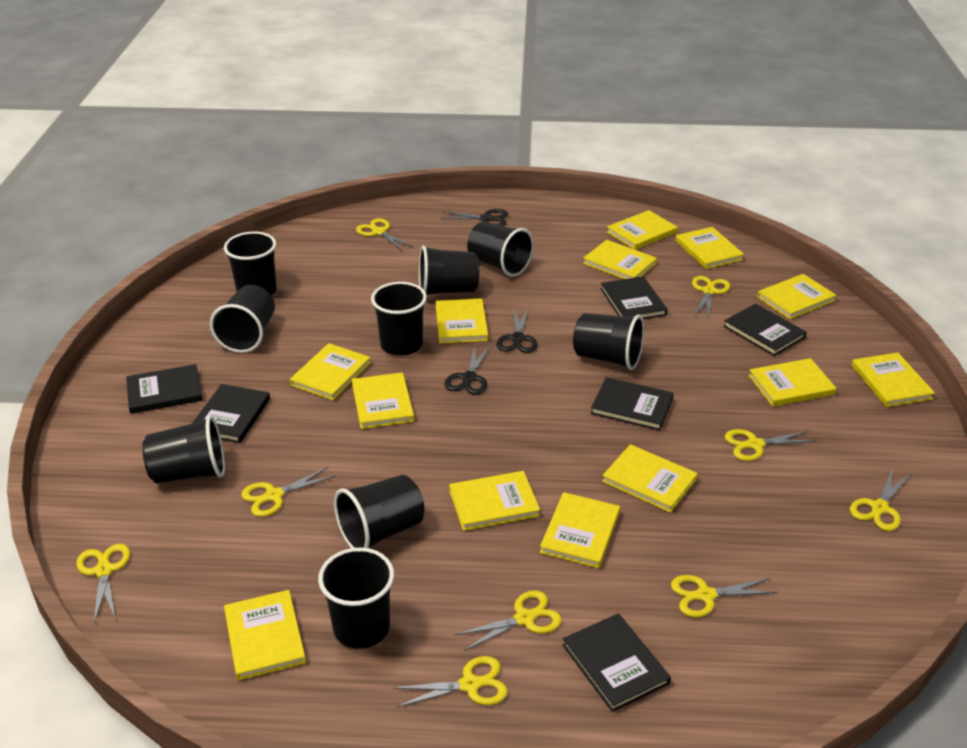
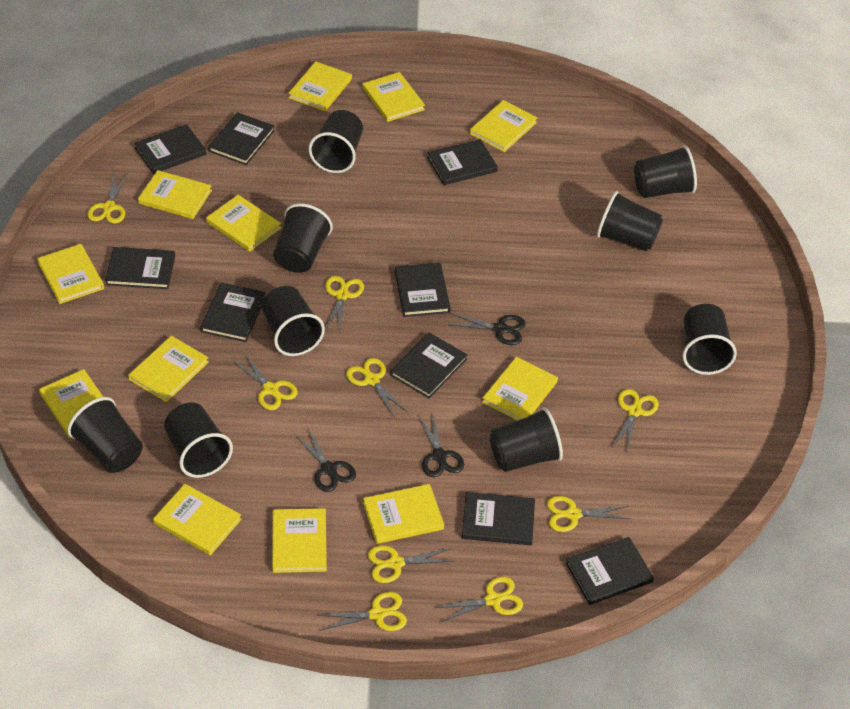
black book: [126,364,203,414] [193,384,270,443] [562,613,671,712] [591,377,674,431] [601,276,668,319] [723,304,806,356] = 6 -> [105,247,175,289] [134,124,206,174] [200,282,266,342] [208,112,275,165] [390,333,468,398] [395,263,451,317] [427,139,498,185] [462,492,535,545] [566,537,654,605] = 9
yellow book: [224,590,306,680] [290,343,371,400] [352,372,414,429] [435,298,488,344] [449,471,540,531] [540,492,620,568] [583,240,657,279] [602,444,698,513] [607,210,678,250] [675,227,744,269] [748,358,837,407] [757,274,836,320] [851,352,935,407] = 13 -> [37,244,104,304] [39,369,103,438] [128,336,209,402] [138,170,212,219] [153,484,241,555] [206,195,281,252] [272,508,327,573] [288,61,352,111] [362,72,425,122] [363,484,444,544] [470,100,538,152] [482,357,558,421] = 12

